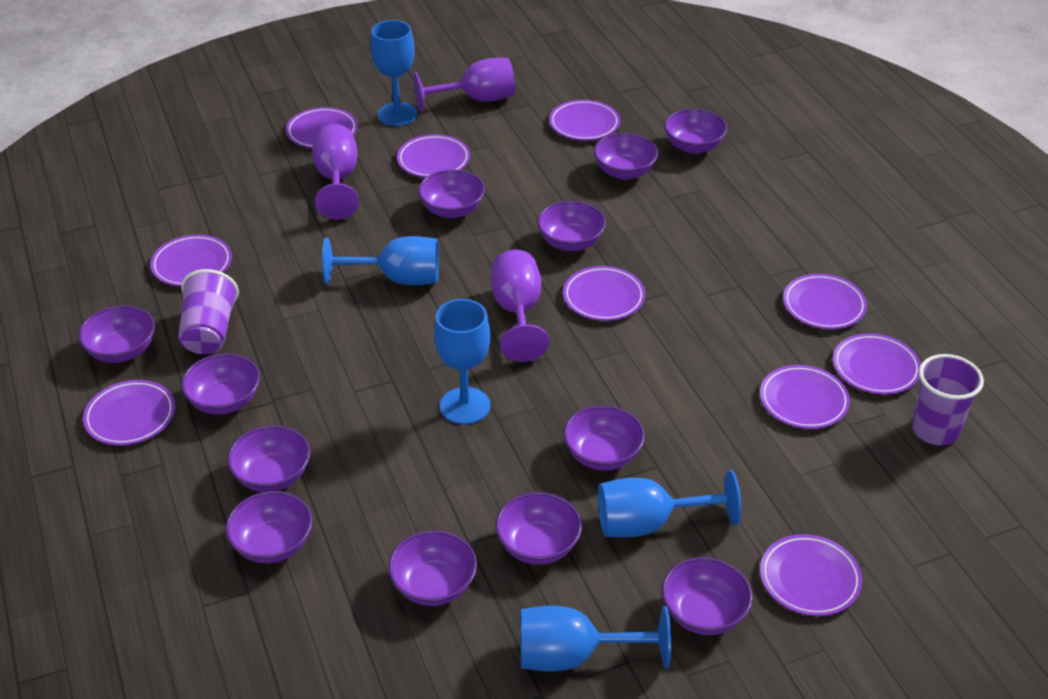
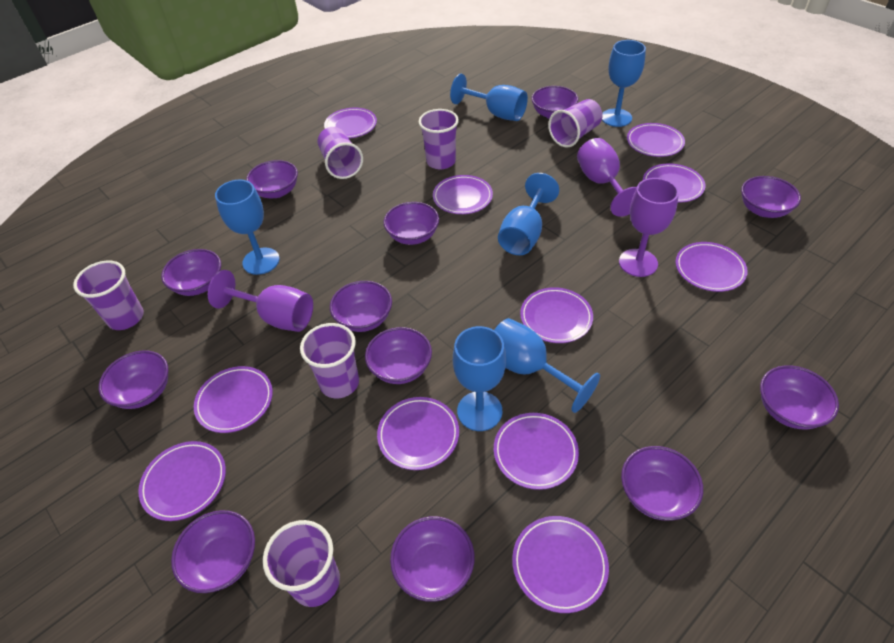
blue goblet: [322,236,439,285] [370,20,417,126] [434,299,490,425] [520,606,671,672] [598,470,741,538] = 5 -> [215,180,280,275] [450,74,528,121] [453,326,506,431] [494,318,600,413] [498,173,559,255] [602,40,646,127] = 6
purple cup: [178,269,239,354] [912,354,984,445] = 2 -> [73,261,144,330] [263,520,340,607] [300,323,359,399] [318,127,363,179] [419,109,459,169] [548,99,602,147] = 6
purple plate: [83,380,175,445] [150,235,232,286] [286,107,358,148] [397,134,470,178] [549,100,620,140] [563,266,645,321] [760,365,850,429] [760,534,862,616] [783,274,867,329] [833,333,921,394] = 10 -> [138,441,226,521] [194,366,273,433] [324,108,377,138] [377,397,459,470] [433,175,493,214] [494,413,579,490] [512,516,609,613] [520,287,593,343] [627,123,685,157] [643,163,705,203] [676,242,748,292] = 11

